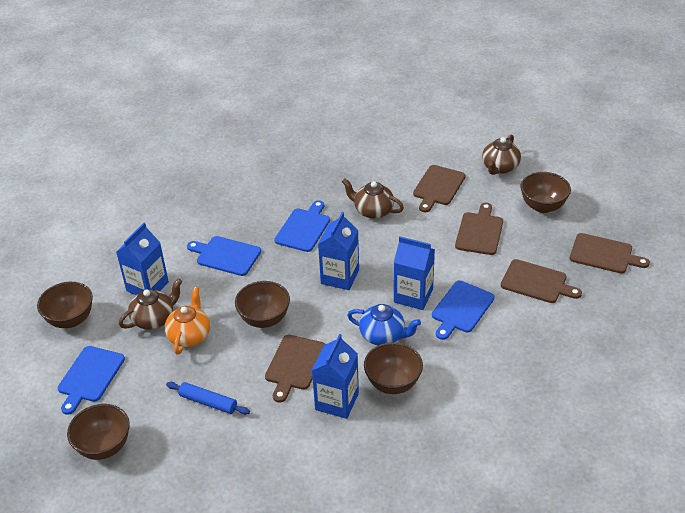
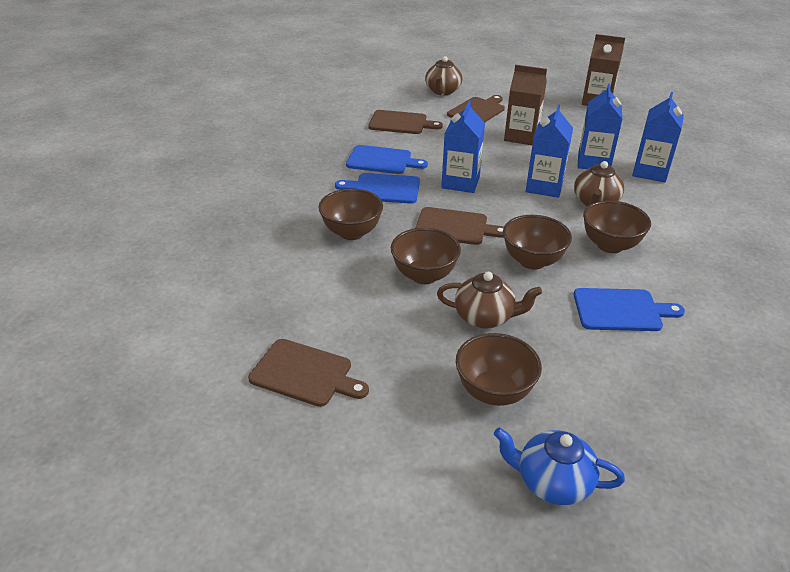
blue cutting board: [58,346,125,415] [187,236,261,276] [274,200,330,252] [432,281,495,340] = 4 -> [335,173,420,204] [346,145,428,174] [574,288,685,331] = 3
blue rolling pin: [166,382,250,415] = 1 -> none = 0
brown carton: none = 0 -> [504,65,547,145] [582,34,625,106] = 2
brown cutting board: [265,335,325,403] [413,165,466,212] [455,203,503,255] [501,259,582,303] [570,233,650,273] = 5 -> [248,339,369,407] [368,110,443,134] [416,207,504,245] [447,95,505,123] = 4
orange teapot: [165,287,210,354] = 1 -> none = 0

